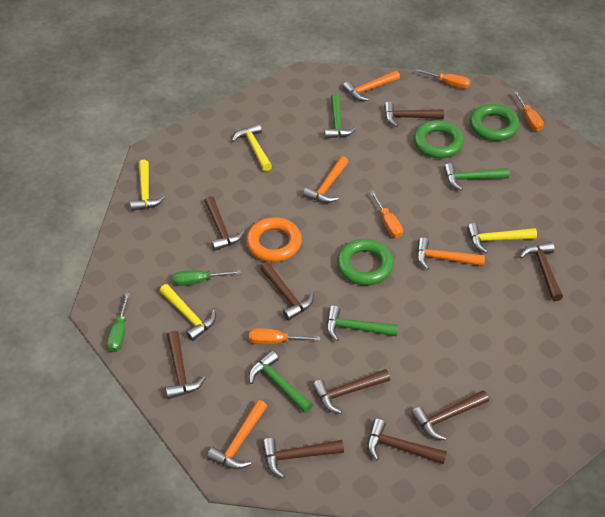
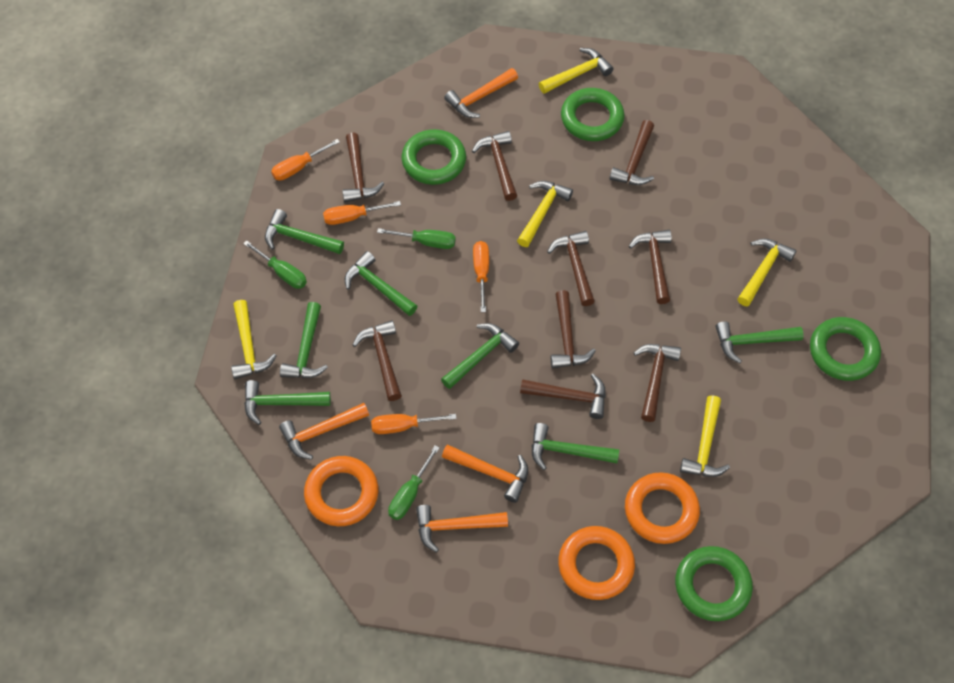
green hammer: [249,351,313,413] [325,94,357,139] [327,305,398,341] [444,163,509,191] = 4 -> [244,380,331,425] [265,209,344,254] [280,302,328,378] [345,251,417,316] [441,323,519,389] [532,423,619,470] [715,321,804,363] = 7
green ring: [337,239,394,285] [413,120,464,158] [470,104,520,141] = 3 -> [402,129,466,185] [561,88,624,141] [675,546,753,621] [810,317,881,381] = 4
green screwdriver: [107,293,130,352] [173,270,241,286] = 2 -> [243,240,307,289] [377,228,456,249] [388,445,440,520] = 3
orange ring: [246,217,302,262] = 1 -> [304,456,378,526] [558,526,635,600] [625,472,700,544] = 3
yellow hammer: [130,160,165,211] [159,284,216,341] [232,123,272,171] [467,223,537,254] = 4 -> [231,300,277,379] [517,181,573,247] [539,48,613,94] [680,395,730,477] [738,238,796,306] = 5

